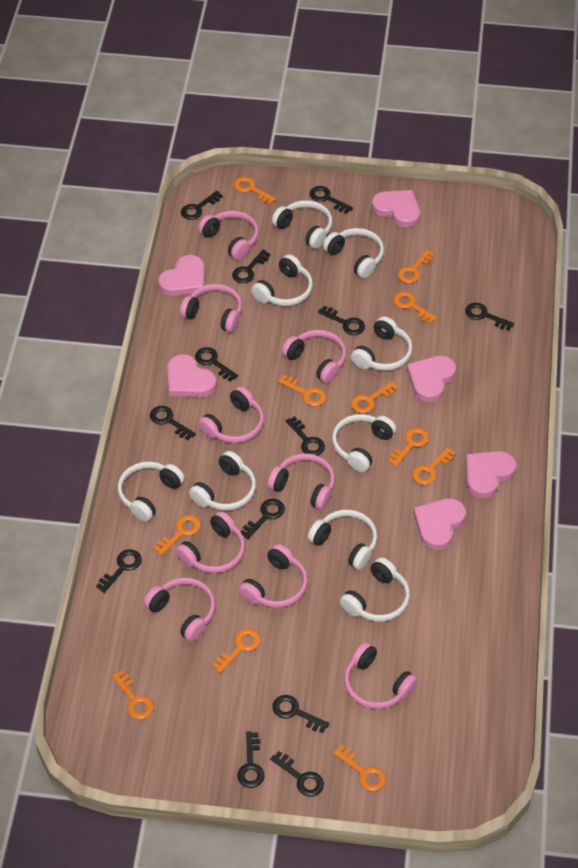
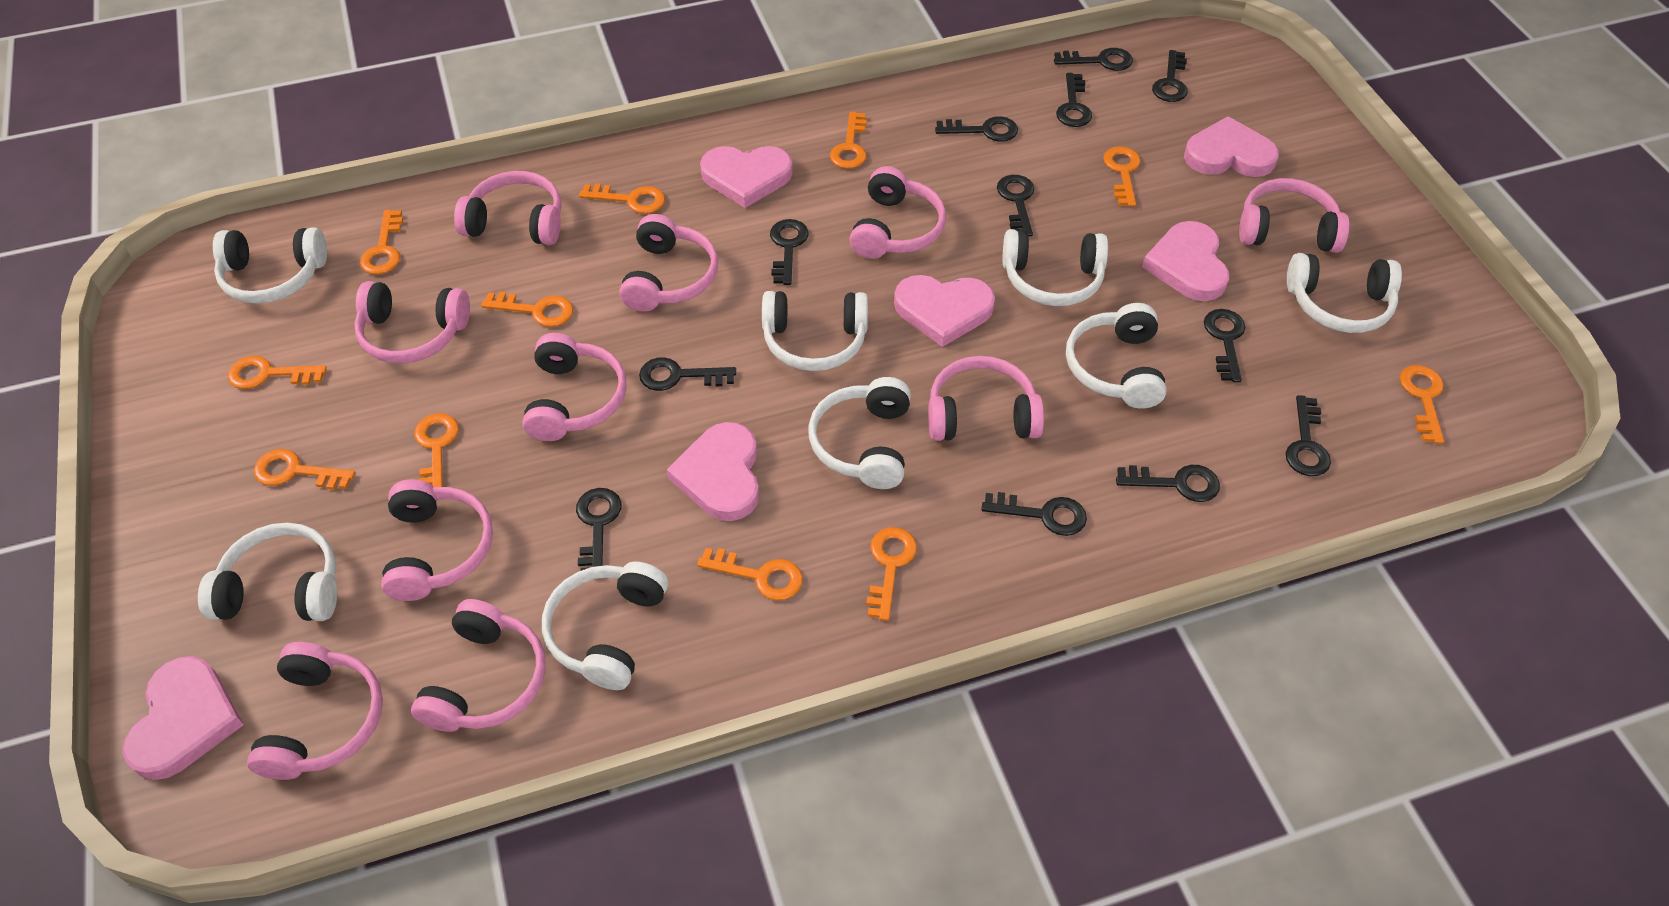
black key: [96,549,142,593] [150,406,195,440] [181,191,223,220] [195,347,238,382] [232,250,270,283] [237,731,264,788] [241,499,285,539] [270,751,324,797] [272,695,329,733] [286,416,325,456] [310,186,353,214] [318,306,365,335] [465,303,514,330] = 13 -> [576,488,621,571] [639,357,736,391] [770,219,808,285] [935,116,1018,142] [982,492,1087,536] [997,175,1034,236] [1054,48,1133,71] [1056,73,1092,127] [1116,465,1220,502] [1152,50,1188,102] [1204,309,1245,382] [1286,395,1331,476] = 12
pink headphones: [144,578,215,642] [175,511,245,573] [180,284,242,333] [198,211,259,260] [198,386,264,443] [238,544,308,608] [268,454,335,510] [282,330,346,384] [344,642,418,709] = 9 -> [247,642,383,780] [354,281,470,363] [381,479,493,601] [411,599,546,732] [454,171,561,245] [522,333,627,441] [619,214,718,312] [849,166,946,259] [928,356,1044,441] [1239,178,1350,253] = 10
white headphones: [118,462,185,522] [189,451,256,511] [251,254,313,306] [272,200,332,249] [308,510,377,570] [323,228,384,278] [332,414,396,472] [340,557,410,622] [351,316,413,371] = 9 -> [198,523,337,621] [213,227,327,304] [542,562,668,690] [762,291,868,371] [808,377,911,489] [1003,229,1108,306] [1066,303,1166,409] [1287,253,1402,333] = 8

